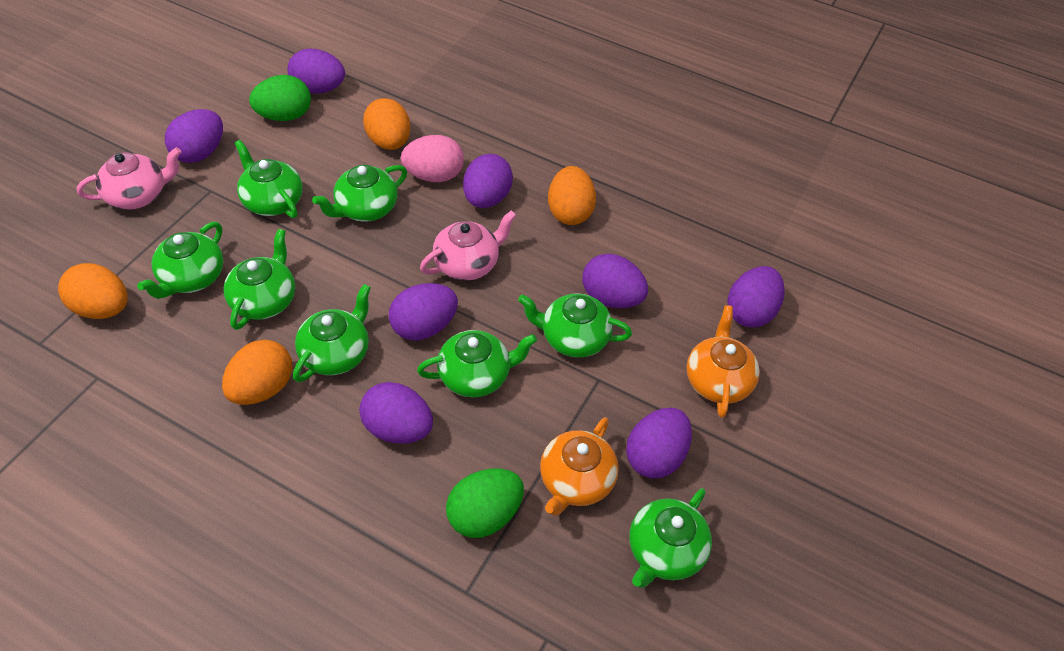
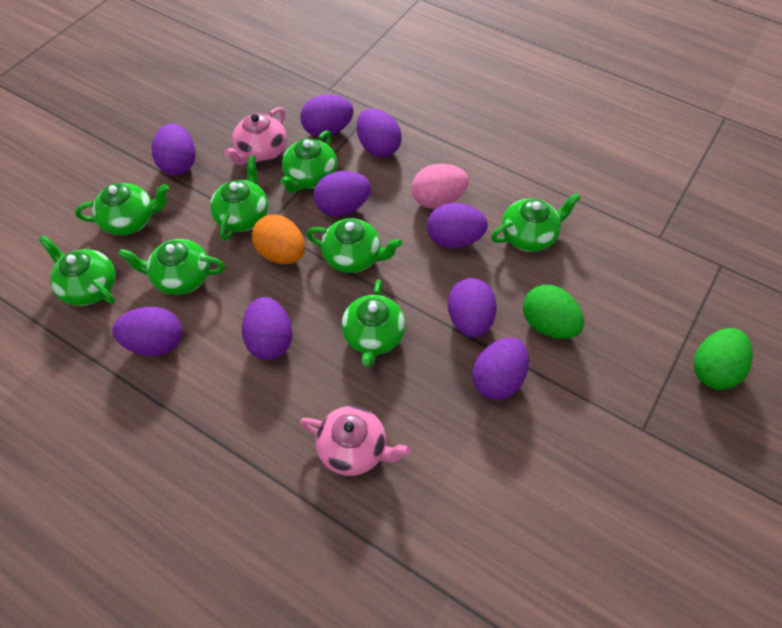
orange egg: [58,263,127,319] [222,340,292,405] [363,98,411,150] [548,166,596,225] = 4 -> [252,215,305,264] = 1
orange teapot: [540,417,619,516] [686,305,760,418] = 2 -> none = 0
purple egg: [165,109,223,163] [288,48,345,94] [359,382,433,443] [389,283,458,340] [463,154,513,208] [582,254,648,308] [626,408,692,478] [727,266,785,327] = 8 -> [113,307,182,356] [152,123,196,175] [242,297,293,360] [300,94,354,137] [314,171,371,217] [357,108,402,157] [427,203,488,248] [448,278,497,338] [472,337,529,400] = 9

